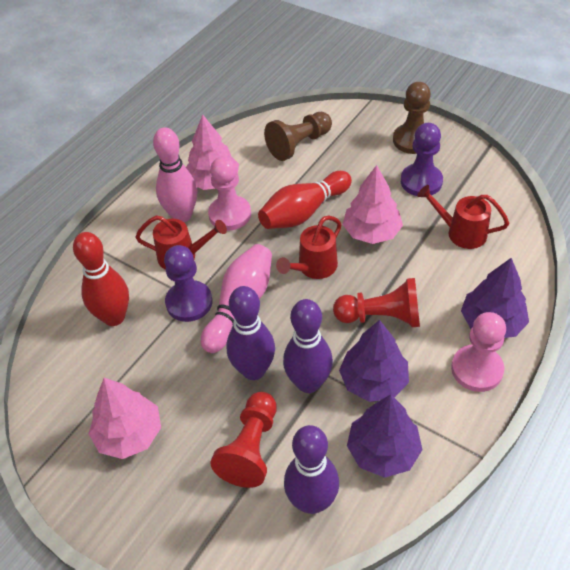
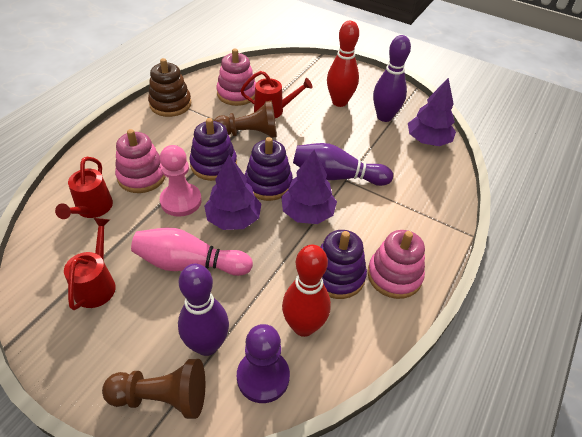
brown stacking toy: none = 0 -> [148,58,191,117] = 1
pink bowling pin: [153,127,197,222] [201,244,272,353] = 2 -> [131,228,253,276] = 1
pink pawn: [208,156,251,230] [451,312,506,392] = 2 -> [160,145,202,217] = 1
pink stacking toy: none = 0 -> [115,129,166,193] [217,49,256,106] [367,230,425,299] = 3
pink tree: [89,378,161,459] [186,114,239,190] [343,165,403,244] = 3 -> none = 0
purple pawn: [164,245,212,322] [401,123,443,196] = 2 -> [237,324,290,403] = 1
purple stacking toy: none = 0 -> [189,118,237,181] [245,137,293,201] [321,230,367,299] = 3
red pawn: [210,392,277,488] [333,278,420,327] = 2 -> none = 0

